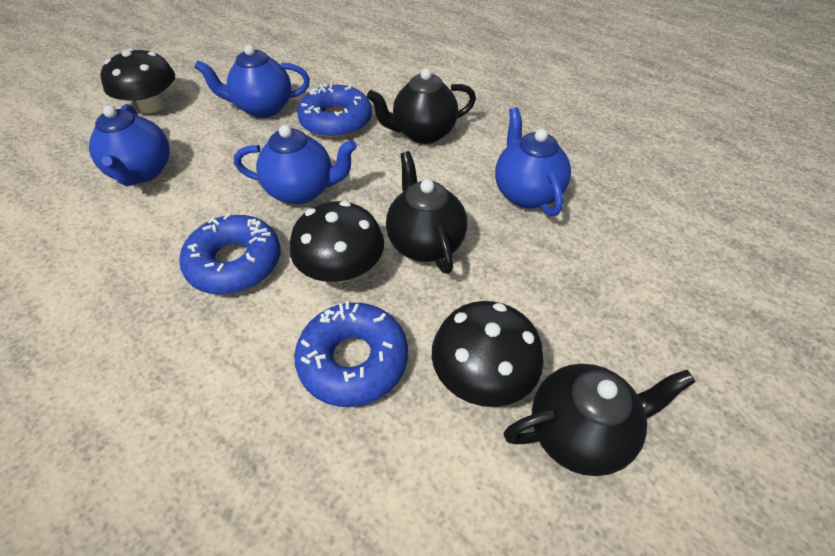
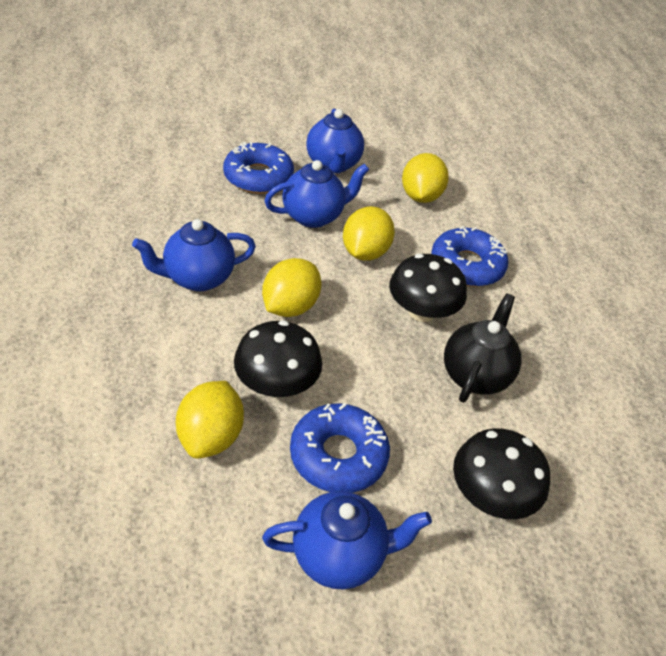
black teapot: [367,69,476,144] [386,151,467,274] [504,364,696,476] = 3 -> [444,293,522,403] = 1
yellow lemon: none = 0 -> [176,381,244,459] [262,258,322,317] [343,206,395,261] [402,153,449,203] = 4

